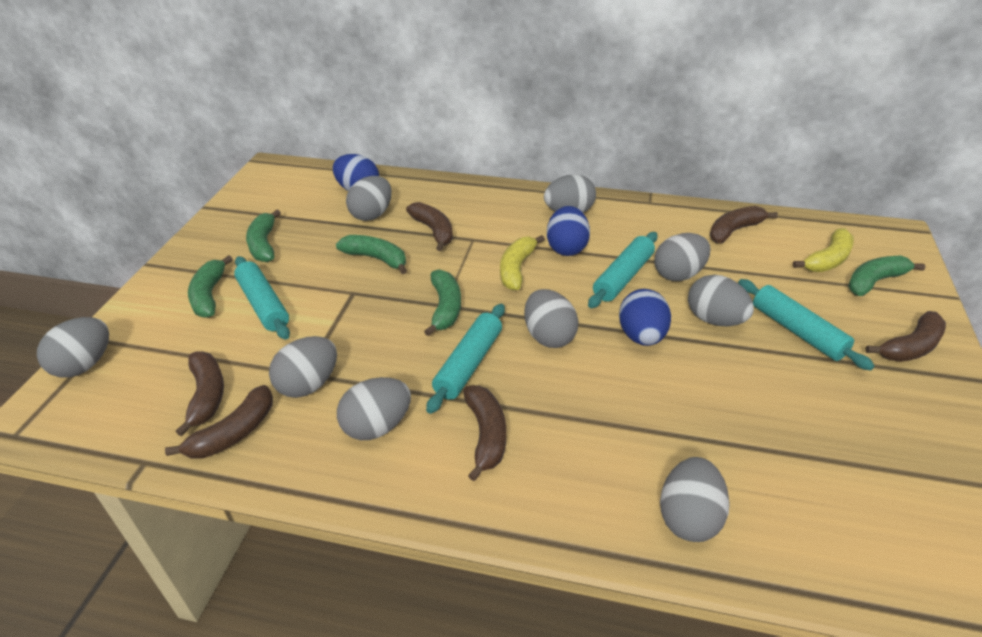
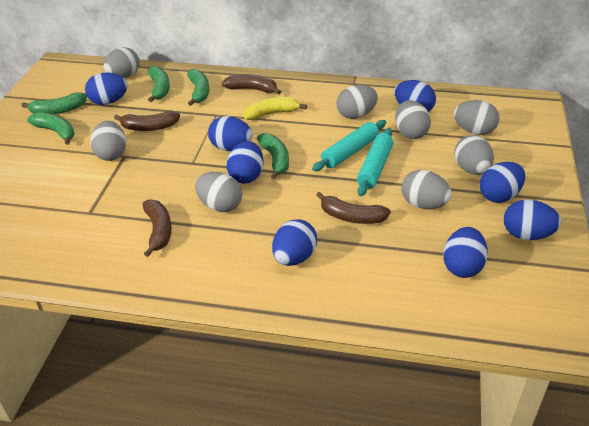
blue egg: [333,154,379,191] [547,206,590,256] [619,289,671,346] = 3 -> [85,73,128,105] [208,116,253,151] [227,141,263,183] [272,219,317,266] [394,80,436,112] [443,227,488,278] [480,162,525,203] [504,200,561,240] = 8
brown banana: [165,385,273,459] [176,351,224,436] [406,202,453,251] [463,385,506,481] [710,206,778,243] [865,311,946,362] = 6 -> [114,111,180,131] [142,199,172,257] [222,74,281,95] [316,192,391,224] = 4
grey egg: [37,317,109,378] [269,336,337,398] [337,377,411,440] [346,176,392,221] [524,289,578,348] [544,174,596,213] [654,233,710,281] [660,457,730,542] [688,275,754,326] = 9 -> [90,121,126,161] [103,47,140,78] [195,172,242,212] [337,85,378,119] [395,100,431,139] [402,170,452,209] [454,100,500,135] [454,135,494,175] = 8
turquoise rolling pin: [234,256,290,339] [426,304,505,414] [588,232,658,308] [738,279,874,371] = 4 -> [312,120,386,171] [357,128,393,196] = 2
yellow banana: [500,235,545,290] [793,228,854,272] = 2 -> [244,97,307,120] = 1

